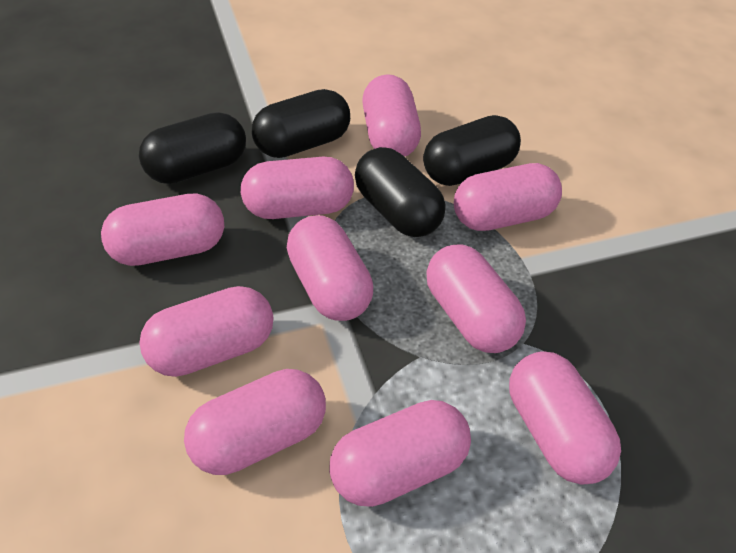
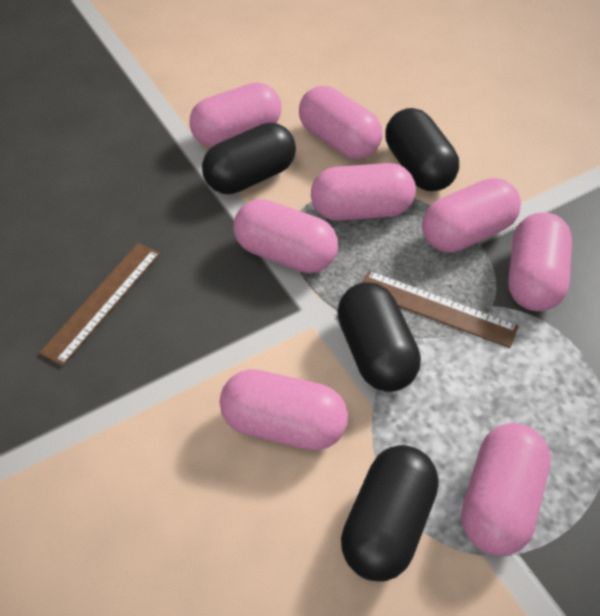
brown ruler: none = 0 -> [39,243,160,366] [362,271,519,348] = 2
pink capsule: [101,194,224,266] [139,286,273,377] [184,369,326,475] [241,157,354,219] [287,215,373,321] [329,400,471,507] [362,74,421,157] [426,245,526,353] [454,163,562,231] [509,351,621,485] = 10 -> [189,83,281,147] [220,369,348,450] [234,199,338,273] [299,86,382,159] [311,163,416,221] [422,178,521,252] [461,423,551,556] [508,212,572,311] = 8

